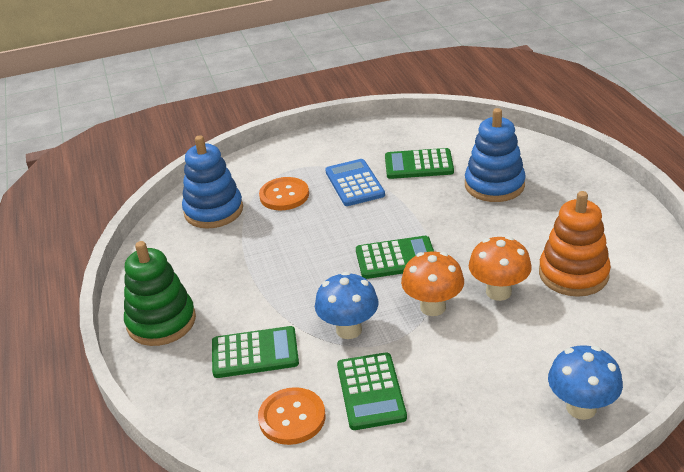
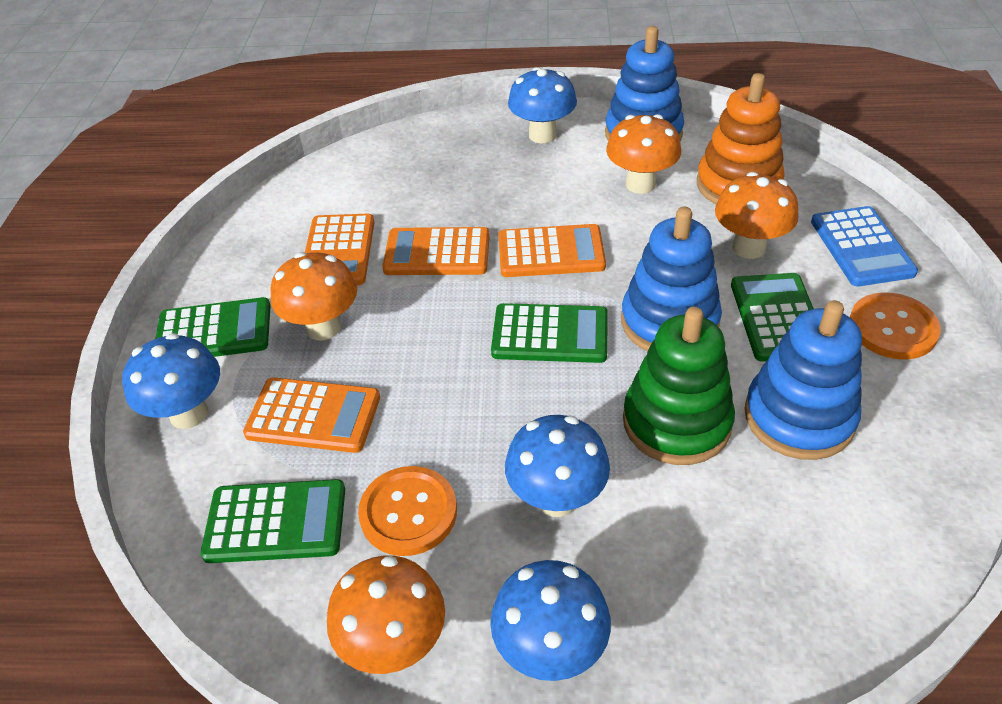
blue mushroom: [315,272,379,339] [548,345,623,420] = 2 -> [122,333,220,429] [490,560,611,681] [505,415,610,517] [508,67,577,143] = 4
blue stacking toy: [182,135,243,229] [465,108,526,202] = 2 -> [605,26,684,141] [621,207,722,351] [744,300,862,460] = 3
orange calculator: none = 0 -> [243,377,380,453] [305,214,374,285] [382,227,490,275] [499,224,606,277] = 4
orange mushroom: [401,252,464,316] [469,236,532,301] = 2 -> [270,252,357,340] [327,555,445,674] [606,114,681,194] [715,172,799,259] = 4

